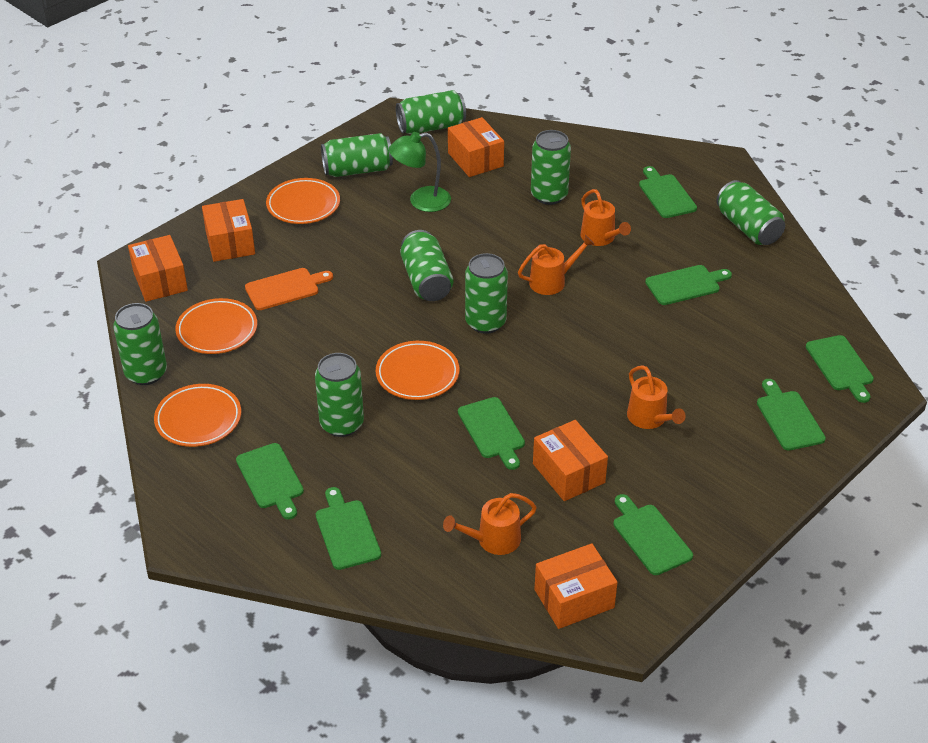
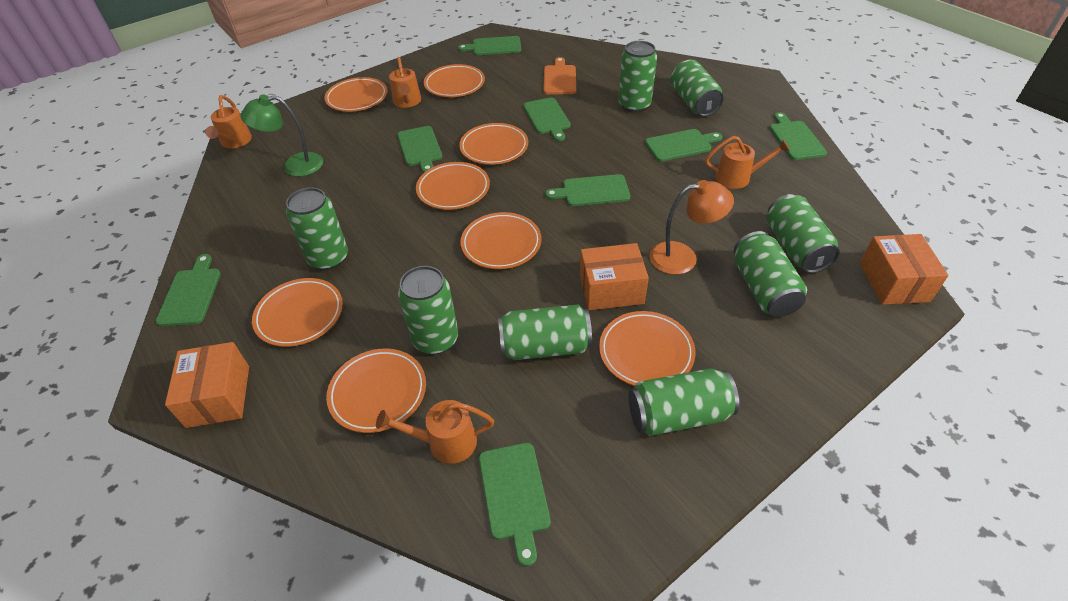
orange box: [128,235,188,302] [202,199,255,262] [448,117,504,177] [533,420,608,501] [535,543,618,629] = 5 -> [165,342,249,428] [580,243,649,310] [860,234,949,305] = 3
orange lamp: none = 0 -> [649,180,734,275] = 1
orange plate: [154,384,241,447] [175,298,257,354] [266,178,340,224] [376,341,459,400] = 4 -> [252,278,343,347] [324,77,388,112] [326,349,426,433] [416,162,490,210] [424,64,485,97] [459,123,528,165] [461,212,542,269] [599,311,696,386] = 8

